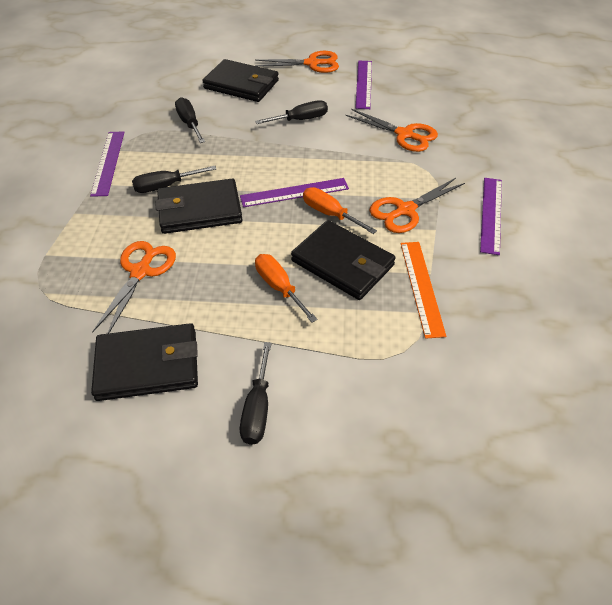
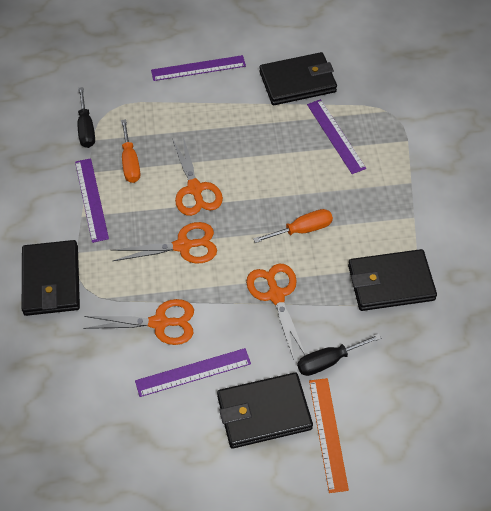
black screwdriver: [132,166,216,193] [175,97,205,143] [240,342,272,445] [255,100,328,124] = 4 -> [78,87,95,148] [297,334,381,376] = 2

